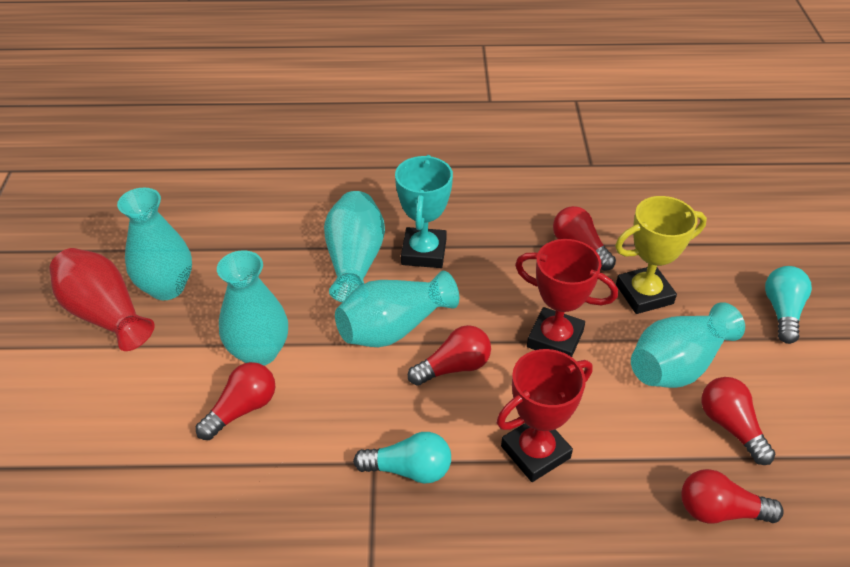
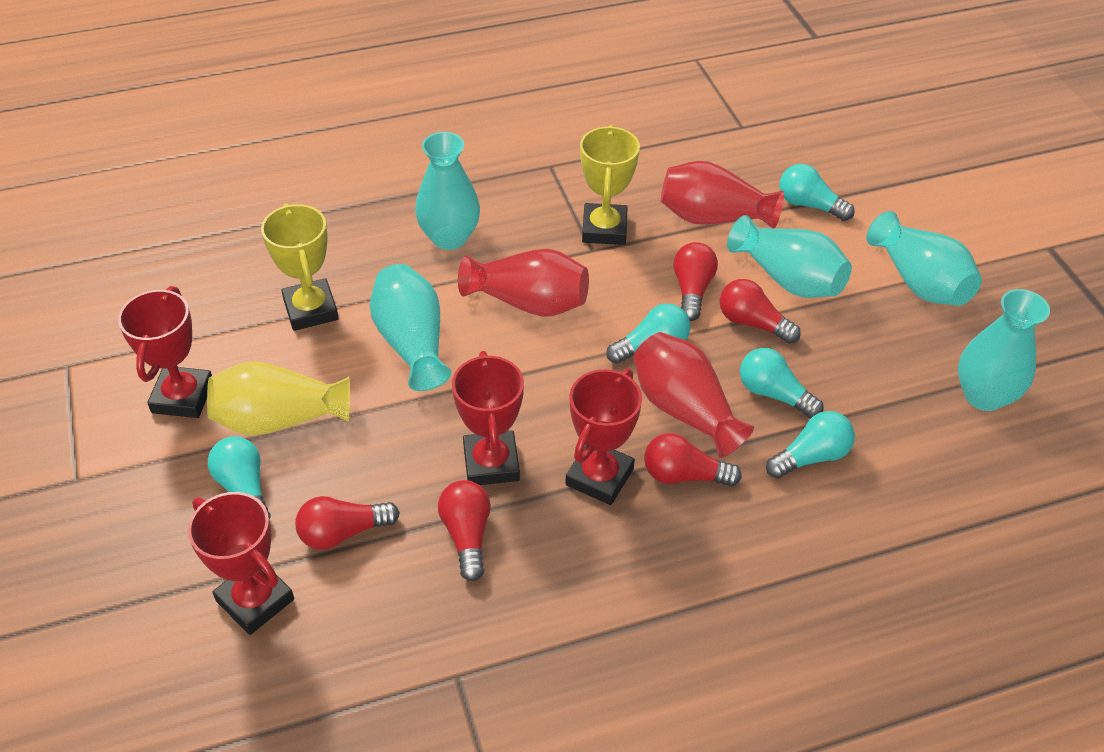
red trophy: [497,349,593,482] [515,239,618,357] = 2 -> [118,286,212,418] [188,492,294,635] [452,351,524,485] [565,369,642,505] = 4
red vase: [50,248,155,351] = 1 -> [458,249,589,317] [633,332,754,458] [661,161,784,229] = 3
turquoise light bulb: [353,432,451,484] [765,266,812,344] = 2 -> [208,436,271,520] [606,303,691,364] [740,348,824,419] [766,411,855,479] [779,164,855,221] = 5
turquoise trophy: [395,155,453,268] = 1 -> none = 0
yellow trophy: [615,196,707,314] = 1 -> [261,203,339,331] [580,125,640,245] = 2
yellow vase: none = 0 -> [207,361,350,436] = 1

